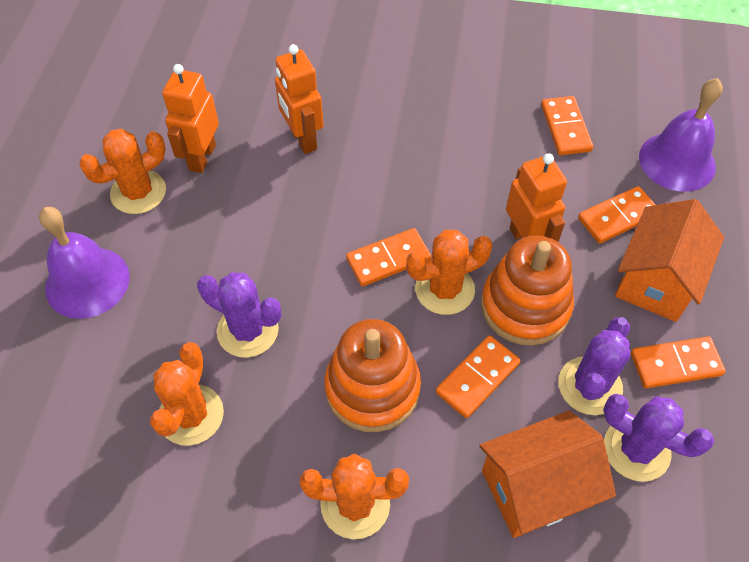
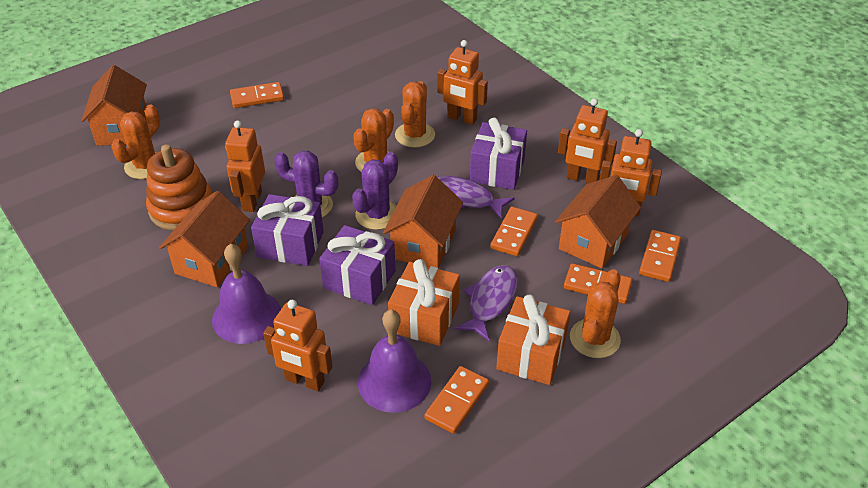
orange gift: none = 0 -> [388,259,460,346] [496,295,570,385] = 2
orange house: [479,411,616,538] [615,199,724,322] = 2 -> [81,65,147,146] [159,191,250,287] [383,175,463,269] [555,175,641,268] = 4
orange robot: [162,64,219,173] [275,44,324,154] [506,153,567,243] = 3 -> [225,120,265,212] [263,300,333,391] [437,40,488,125] [558,98,617,184] [600,129,662,216] = 5
orange stacking toy: [324,319,421,432] [481,236,574,346] = 2 -> [146,144,213,230] = 1
purple cactus: [197,272,281,358] [559,317,630,415] [603,394,714,482] = 3 -> [274,151,338,217] [352,152,398,230] = 2
purple fish: none = 0 -> [437,176,515,219] [455,265,518,341] = 2
purple gift: none = 0 -> [251,194,324,266] [319,225,396,305] [470,118,527,190] = 3

